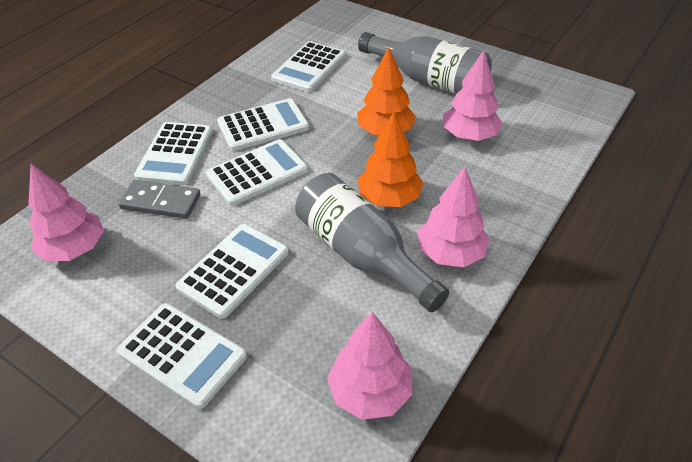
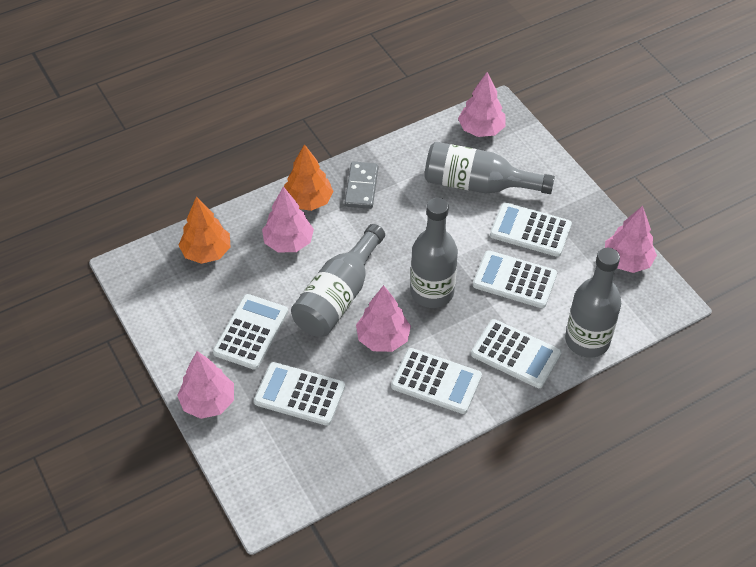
grey bottle: [295,173,449,312] [358,32,492,94] = 2 -> [291,224,385,337] [410,198,458,308] [425,142,555,194] [565,248,621,358] = 4
pink tree: [28,164,104,261] [327,312,412,420] [418,167,490,267] [443,50,503,141] = 4 -> [177,351,234,419] [262,186,314,252] [356,285,411,352] [458,72,506,137] [605,206,657,273] = 5

